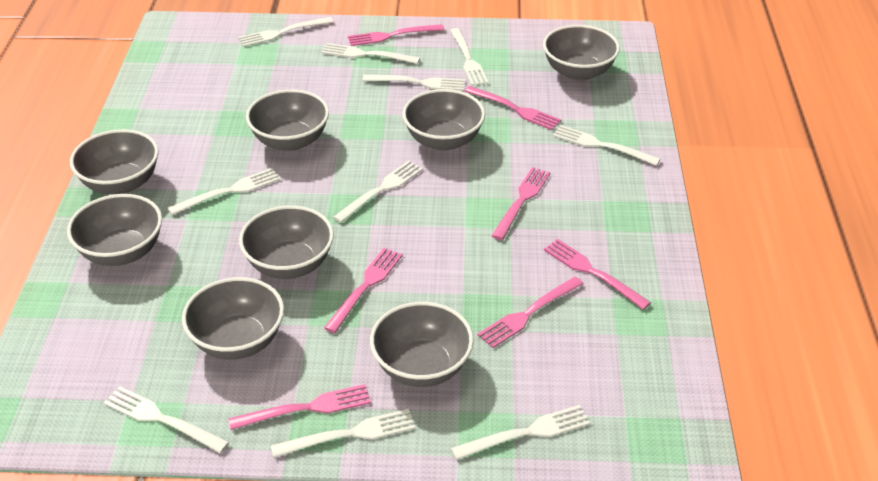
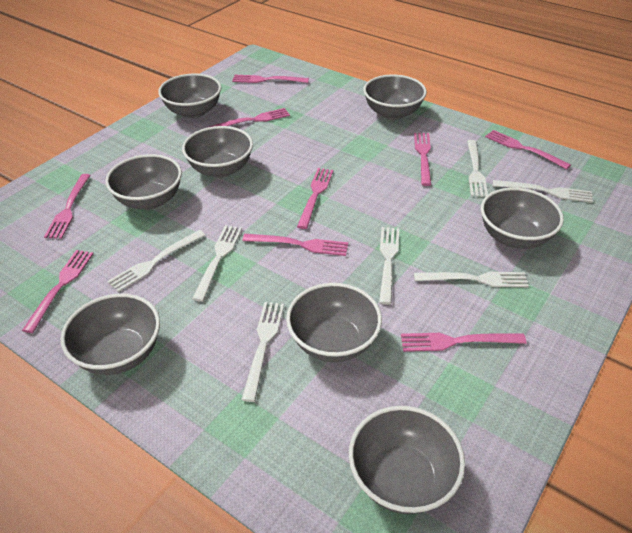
pink fork: [229,384,371,430] [324,248,403,333] [348,24,445,46] [465,86,561,130] [478,276,584,348] [492,167,551,240] [544,239,651,310] = 7 -> [22,250,94,333] [44,174,91,239] [207,108,290,128] [232,75,309,83] [242,234,348,256] [297,168,333,229] [401,333,526,352] [414,133,431,186] [485,130,571,170] = 9
white fork: [104,386,229,453] [168,168,281,215] [238,17,333,47] [271,409,416,458] [322,43,420,64] [333,161,423,223] [363,75,465,91] [450,28,489,86] [451,405,591,460] [553,125,660,166] = 10 -> [107,230,205,292] [192,225,242,302] [241,302,284,402] [379,227,399,305] [414,272,529,287] [467,140,488,197] [493,180,593,203] = 7

